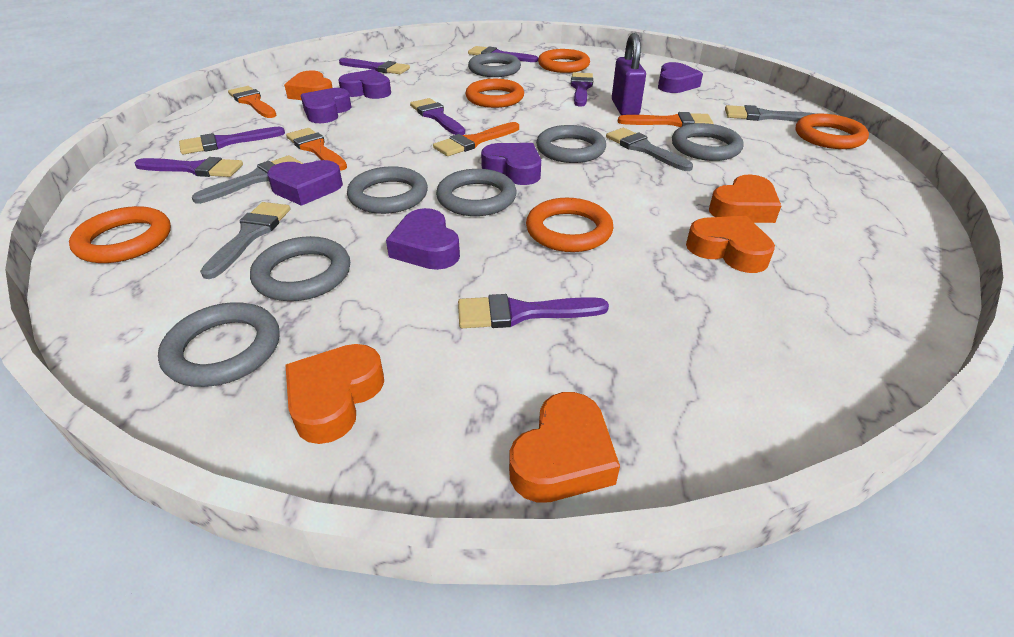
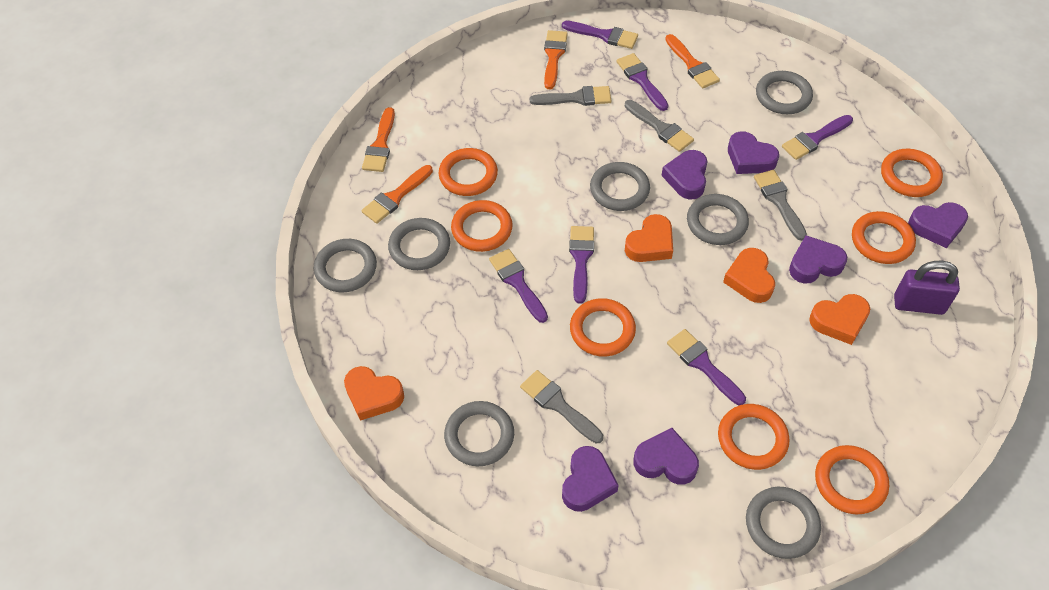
orange heart: [284,71,333,100] [285,344,384,444] [509,392,620,503] [686,216,775,273] [709,175,781,223] = 5 -> [344,366,404,421] [625,214,673,262] [723,248,775,303] [809,294,870,345] = 4
orange ring: [69,206,171,263] [465,79,524,108] [526,198,613,252] [538,49,590,73] [796,114,869,149] = 5 -> [439,148,498,196] [451,200,513,252] [570,298,636,357] [718,404,790,470] [815,445,889,515] [852,211,916,264] [881,149,943,197] = 7
purple brush: [135,157,243,177] [179,127,285,154] [339,58,410,74] [410,98,465,135] [458,294,609,328] [468,46,538,62] [571,72,593,107] = 7 -> [489,249,548,323] [562,21,638,49] [569,226,594,304] [616,53,668,111] [667,329,746,405] [782,115,853,160] = 6

